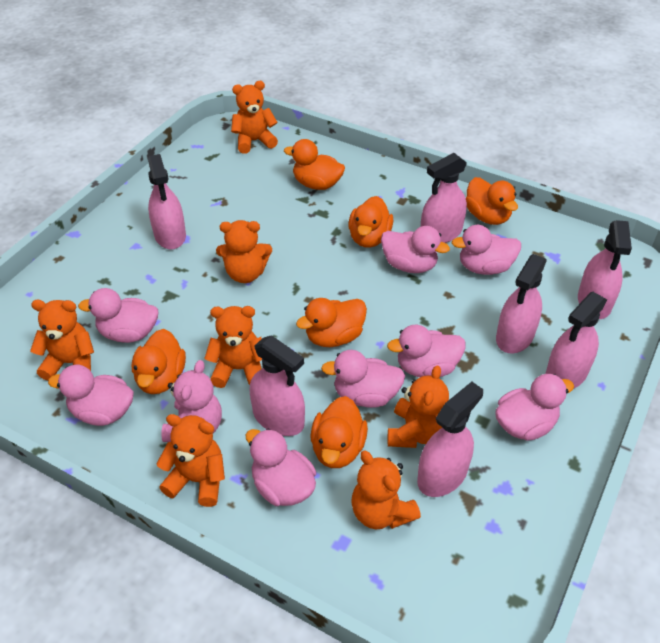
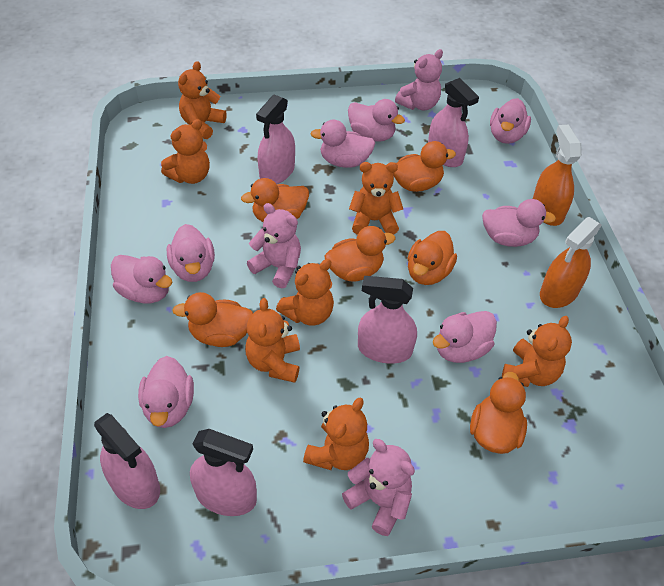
orange spray bottle: none = 0 -> [533,125,582,226] [540,217,601,308] = 2
pink spray bottle: [148,154,186,249] [250,335,305,436] [417,382,483,497] [421,153,467,243] [496,254,547,353] [545,292,607,389] [578,220,632,319] = 7 -> [94,413,160,509] [190,429,257,516] [256,94,295,184] [358,276,417,364] [428,78,479,167] = 5
pink teddy bear: [161,360,222,442] = 1 -> [247,203,301,288] [342,439,415,536] [395,49,443,110] = 3

